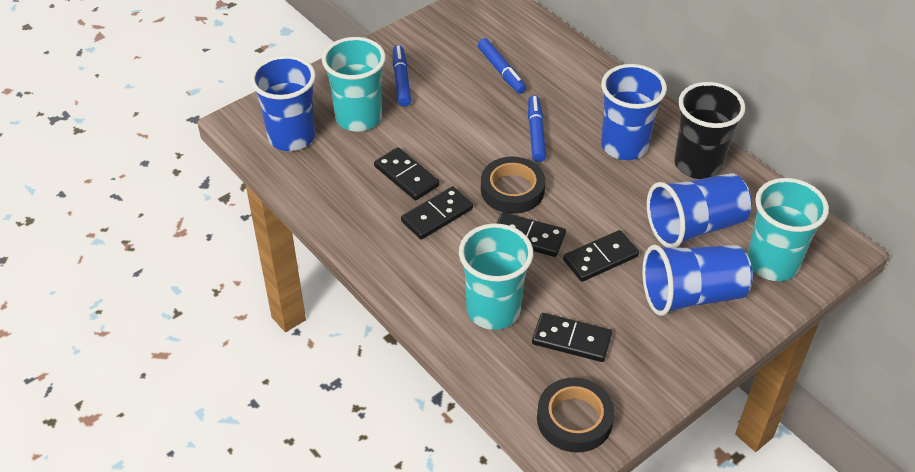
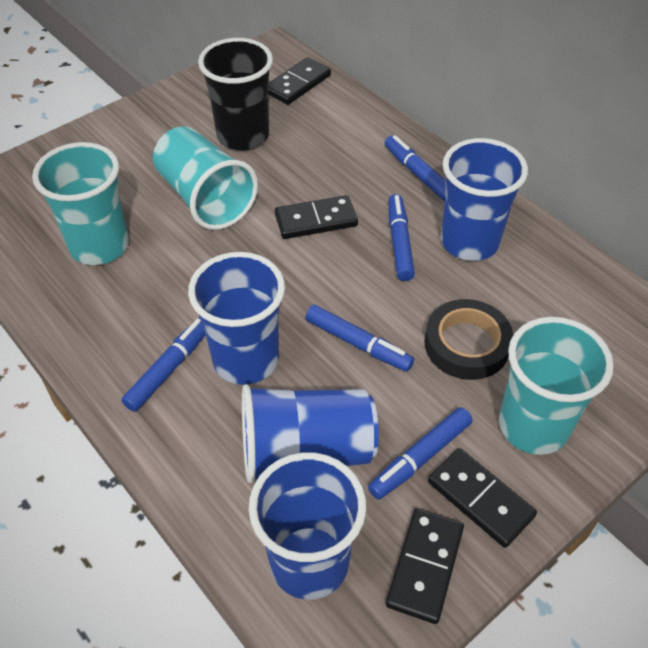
black domino: [374,147,440,200] [401,186,473,240] [496,212,566,257] [532,313,612,362] [563,230,639,282] = 5 -> [268,57,331,105] [275,195,358,239] [386,508,464,624] [428,448,537,548] = 4
black tape: [481,157,545,214] [537,378,615,453] = 2 -> [424,299,513,380] = 1
blue marker: [393,45,411,107] [478,38,526,94] [528,95,546,162] = 3 -> [121,317,205,412] [305,305,414,372] [368,407,473,499] [385,135,445,201] [388,194,415,281] = 5

